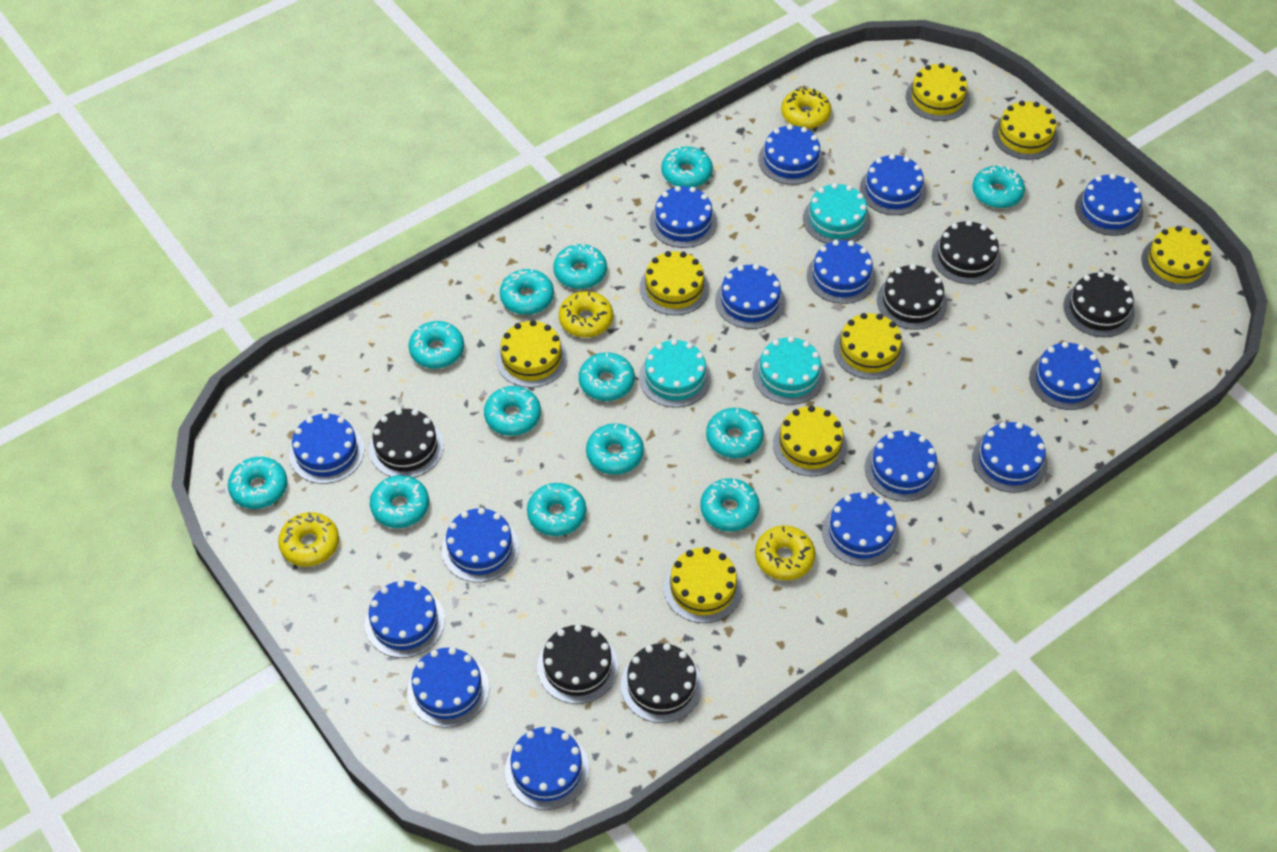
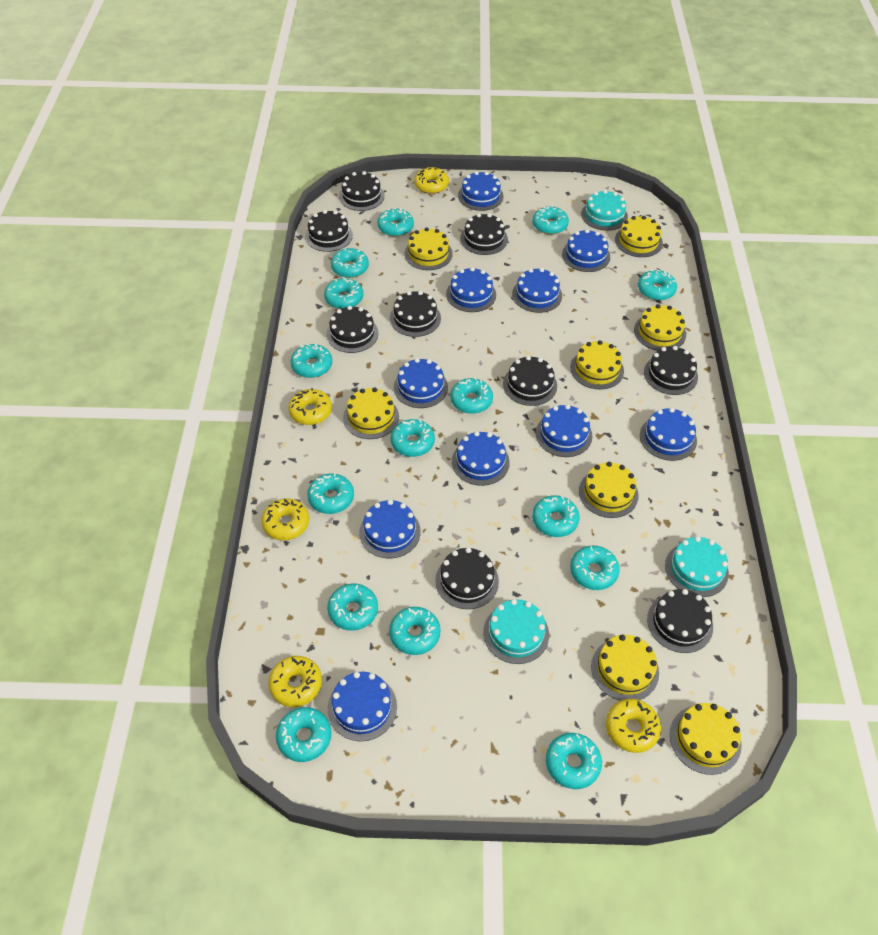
black cake: [369,409,444,478] [537,625,618,704] [621,643,702,723] [877,264,947,330] [932,220,1001,284] [1063,272,1135,337] = 6 -> [305,210,353,252] [326,306,379,353] [339,171,385,211] [390,291,441,337] [435,547,499,609] [460,213,508,255] [503,356,557,406] [644,346,698,395] [647,589,713,653] = 9
blue cake: [289,413,364,484] [365,580,445,658] [407,647,489,728] [441,508,519,582] [505,726,589,810] [650,186,717,248] [715,264,785,329] [758,124,824,185] [807,240,876,304] [822,492,899,566] [860,154,927,215] [865,430,940,502] [972,422,1048,493] [1029,342,1103,410] [1075,174,1143,236] = 15 -> [328,672,397,741] [359,500,421,558] [394,358,448,408] [446,267,496,312] [452,431,510,486] [458,171,504,211] [512,268,562,313] [536,404,592,457] [562,229,610,272] [640,408,697,461] = 10
turquoise donut: [228,457,287,509] [370,475,429,528] [408,321,464,368] [484,386,541,436] [500,268,554,315] [527,483,586,536] [553,244,607,289] [579,352,635,401] [586,423,644,475] [661,146,713,187] [700,478,760,532] [706,408,764,458] [972,164,1025,208] = 13 -> [276,707,331,762] [290,344,332,378] [307,473,354,514] [324,277,363,309] [327,584,378,631] [331,248,369,278] [377,208,414,237] [389,607,441,655] [391,419,435,457] [450,378,493,414] [532,205,569,234] [532,495,580,537] [546,733,602,789] [570,545,620,590] [638,269,677,301] = 15
yellow donut: [278,512,339,567] [559,291,613,338] [755,525,815,580] [781,88,831,129] = 4 -> [261,498,309,540] [268,656,322,707] [288,388,332,425] [414,167,449,194] [606,699,661,753] = 5

